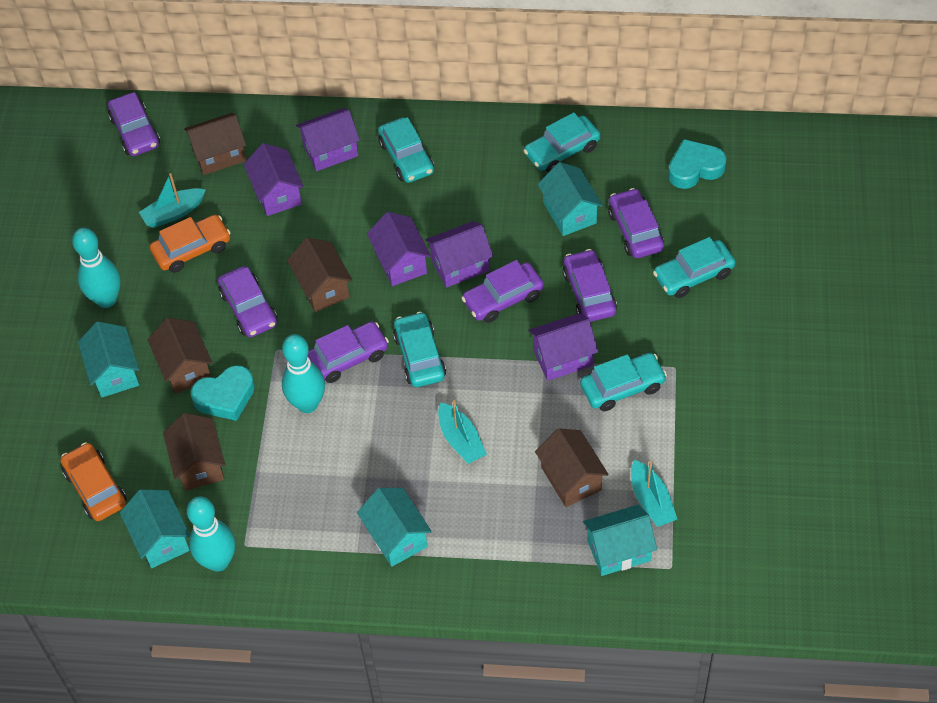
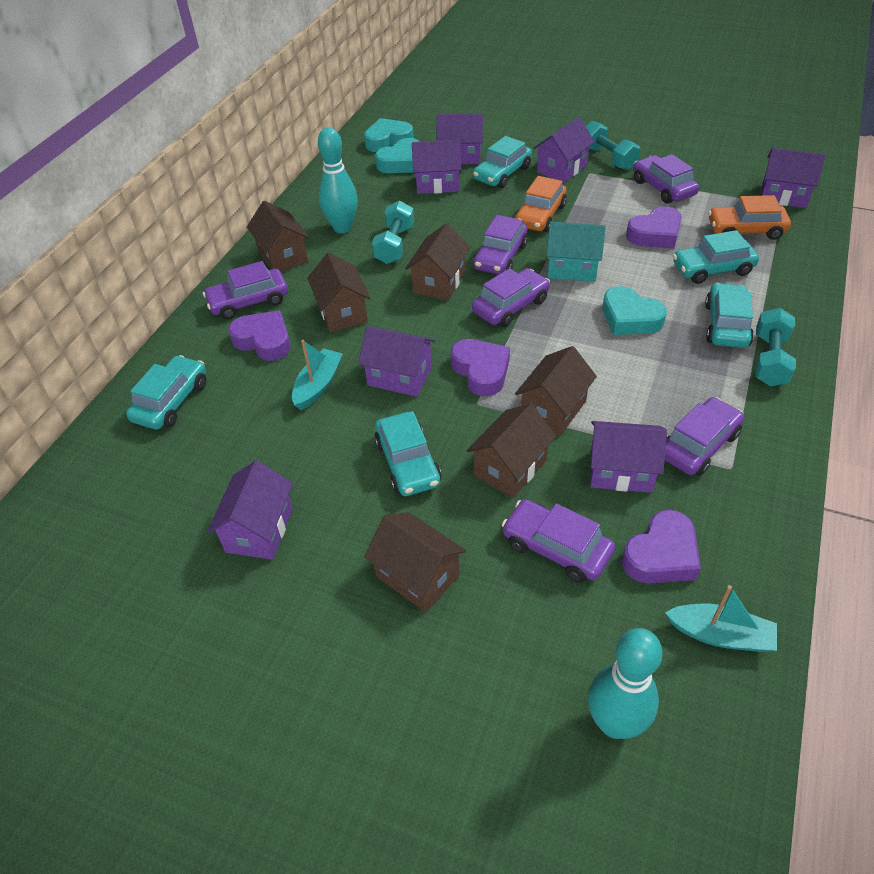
brown house: [148,318,213,394] [163,413,225,491] [184,113,246,175] [287,237,353,312] [535,428,609,507] = 5 -> [247,201,309,272] [307,253,370,332] [364,512,466,612] [405,223,471,301] [467,404,556,498] [515,346,597,436] = 6
purple heart: none = 0 -> [228,311,291,361] [451,339,510,396] [622,510,701,583] [626,206,682,249] = 4
purple house: [244,143,304,216] [296,108,360,171] [367,212,431,286] [425,221,493,288] [528,313,598,381] = 5 -> [207,460,293,560] [358,326,435,397] [412,140,461,194] [437,113,483,165] [534,117,595,183] [590,421,667,493] [761,148,825,208] = 7
turquoise boat: [139,173,206,228] [438,400,487,464] [631,460,677,527] = 3 -> [292,340,343,410] [665,585,777,652] = 2
turquoise bowling pin: [72,228,120,308] [187,497,235,572] [282,334,325,413] = 3 -> [318,127,358,233] [588,628,663,739] = 2
turquoise dumbbell: none = 0 -> [372,200,414,264] [586,121,640,170] [755,308,796,387] = 3
turquoise heart: [190,365,255,421] [668,139,726,189] = 2 -> [364,118,414,152] [375,138,420,173] [603,286,667,335] = 3
turquoise house: [78,322,139,397] [120,489,190,568] [357,488,432,567] [538,162,603,236] [583,505,657,576] = 5 -> [546,222,606,282] = 1

